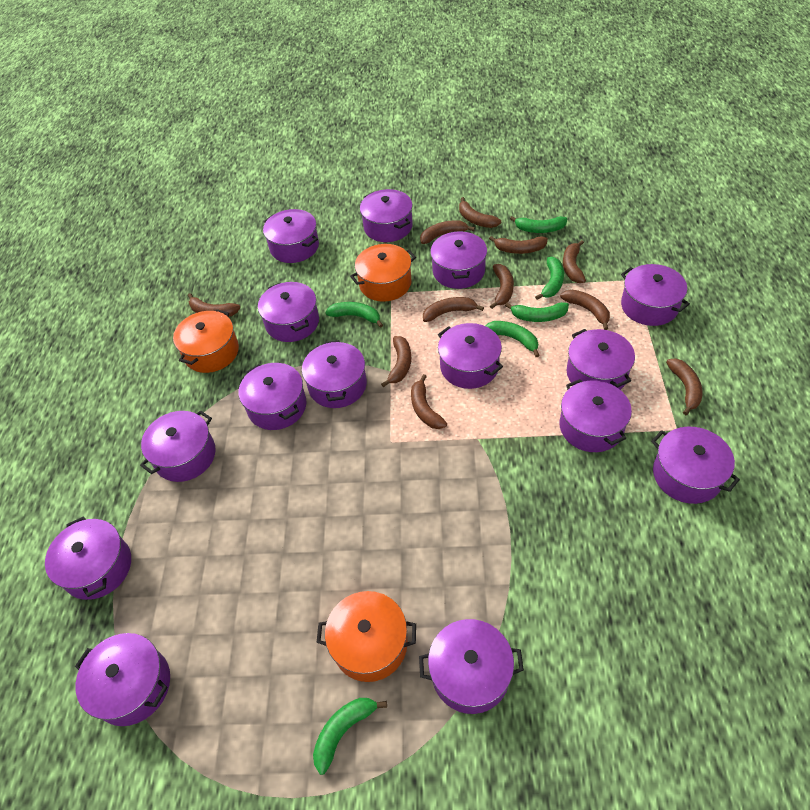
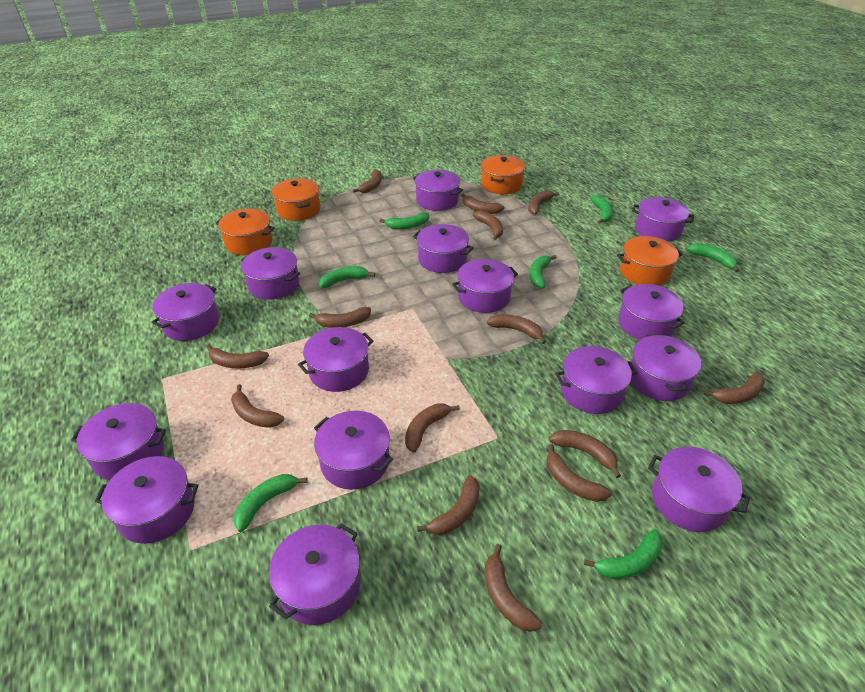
brown banana: [188,293,240,317] [381,336,411,387] [411,374,447,429] [420,220,475,244] [423,297,484,322] [459,197,501,228] [489,236,548,254] [490,264,514,309] [560,290,610,330] [563,240,586,283] [666,358,702,415] = 11 -> [206,344,269,368] [231,384,284,428] [309,307,371,328] [353,169,382,193] [405,403,460,453] [417,475,480,535] [462,194,505,214] [473,211,503,240] [485,544,542,632] [487,314,546,344] [528,190,559,215] [547,444,612,502] [549,430,621,478] [703,372,765,404] = 14
green banana: [313,698,387,775] [325,302,383,328] [486,321,540,357] [505,302,569,322] [510,216,567,233] [535,257,564,300] = 6 -> [234,474,308,532] [319,266,375,288] [380,212,429,229] [530,255,557,289] [584,529,663,579] [591,195,613,224] [686,243,739,272] = 7
orange pot: [173,309,239,373] [316,591,416,682] [350,244,416,302] = 3 -> [215,209,275,255] [272,178,320,221] [481,155,525,194] [617,236,683,286] = 4

